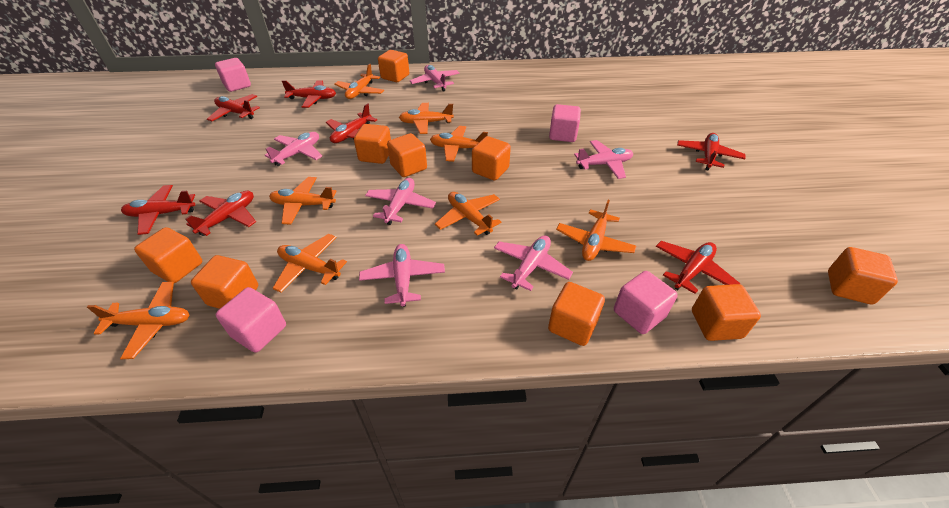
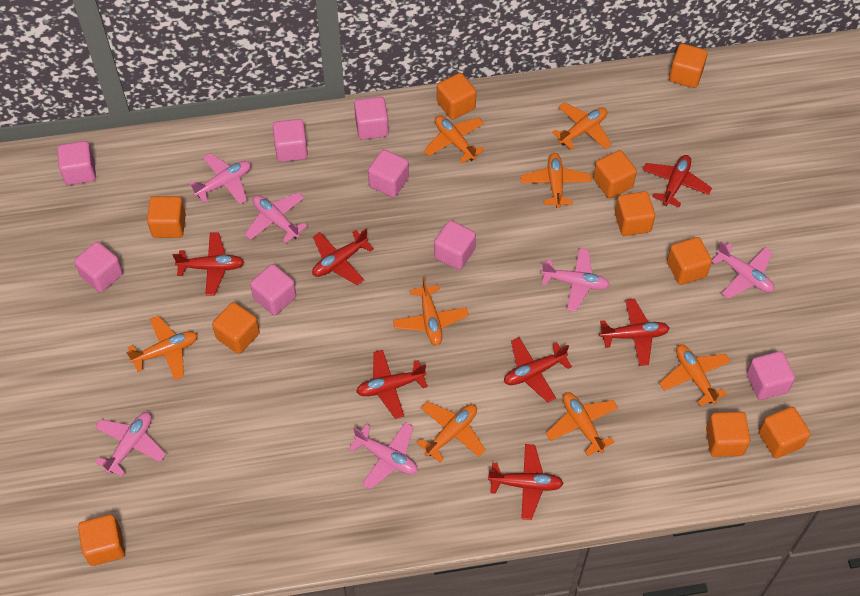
orange cube: [134,227,202,283] [191,255,258,309] [354,124,391,164] [378,50,409,82] [387,133,427,177] [472,136,511,180] [548,282,605,346] [692,284,761,341] [828,247,898,304] = 9 -> [78,514,125,566] [147,196,186,238] [212,302,260,354] [437,73,476,120] [593,150,637,198] [615,191,655,236] [667,237,712,285] [669,43,708,88] [706,412,750,457] [759,407,810,458] = 10
pink cube: [215,58,251,92] [216,287,286,353] [549,104,581,142] [614,271,678,334] = 4 -> [57,141,96,185] [74,242,123,292] [250,264,296,315] [273,119,308,162] [354,97,389,140] [368,150,409,197] [434,220,476,270] [747,351,795,400] = 8

